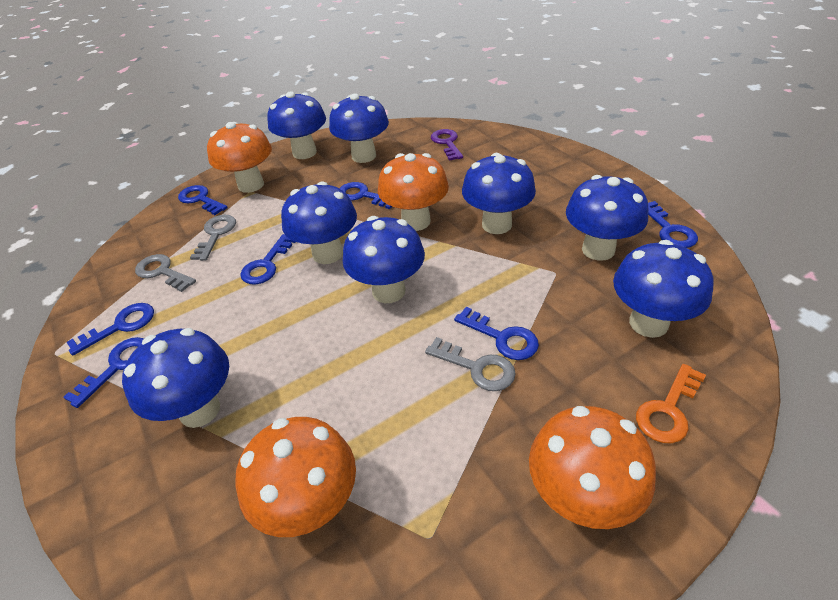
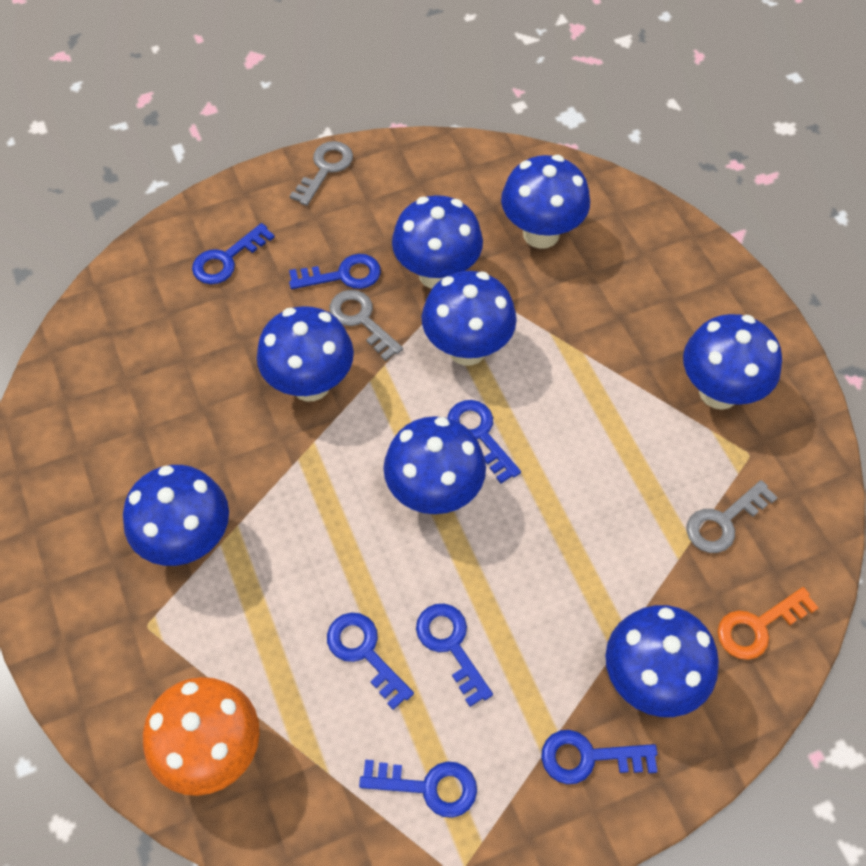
orange mushroom: [207,122,272,193] [235,417,356,537] [378,153,449,231] [529,406,656,529] = 4 -> [143,677,260,796] = 1
purple key: [431,129,463,161] = 1 -> none = 0

